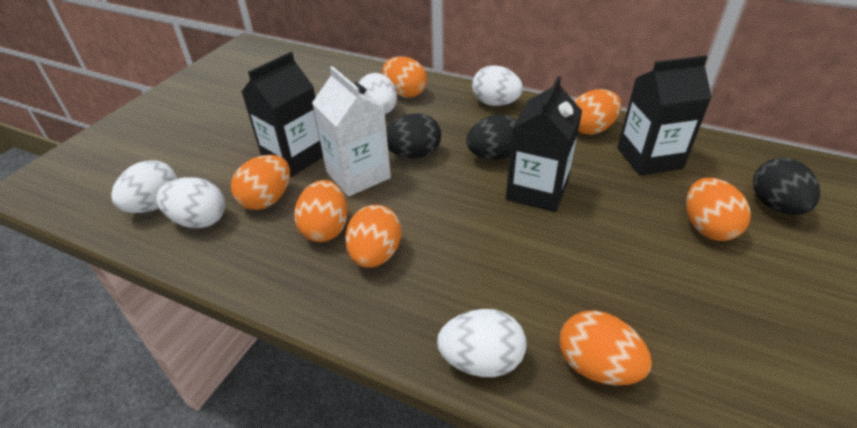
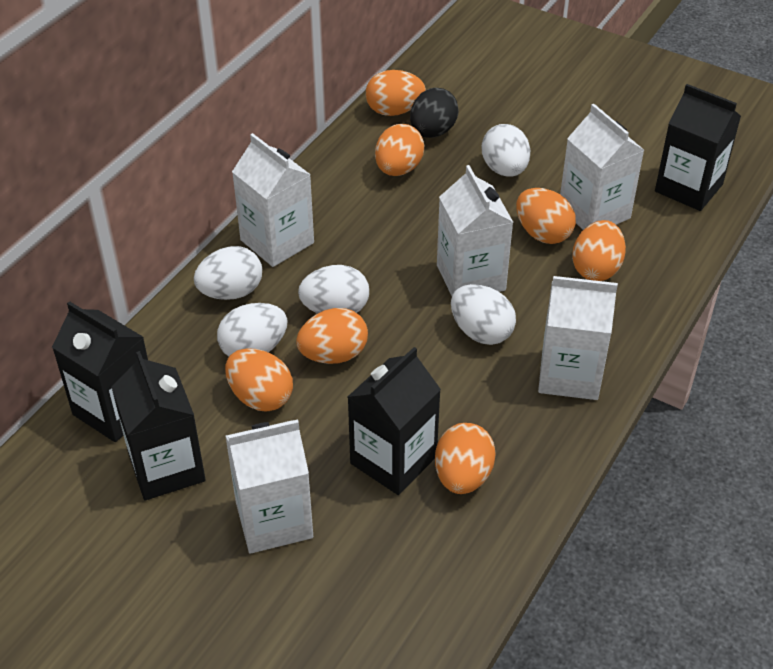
black carton: [242,52,323,177] [506,76,582,212] [617,55,712,176] = 3 -> [52,301,148,442] [112,351,206,500] [348,347,441,495] [655,84,741,211] = 4
black egg: [386,113,441,159] [466,114,517,160] [753,158,820,215] = 3 -> [410,88,459,138] = 1
white carton: [312,66,391,196] = 1 -> [225,419,313,554] [232,133,314,267] [437,165,513,296] [538,276,618,400] [560,104,644,230] = 5

